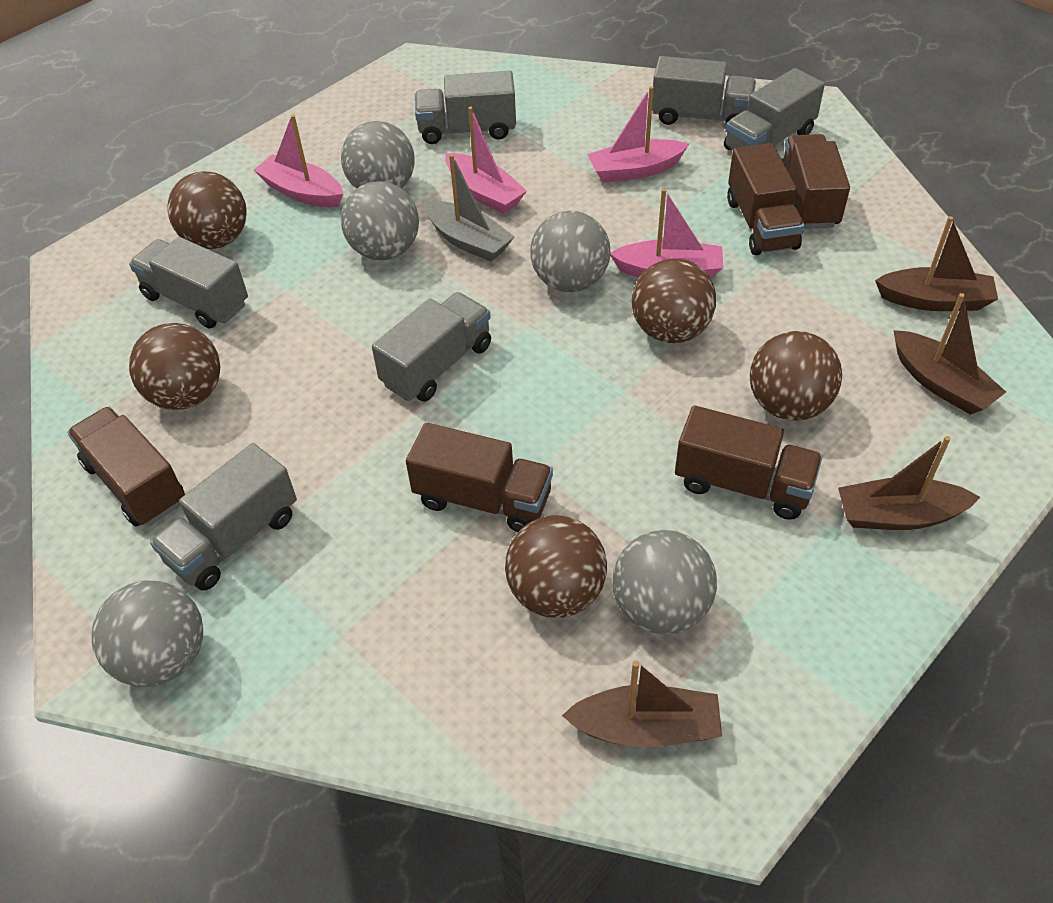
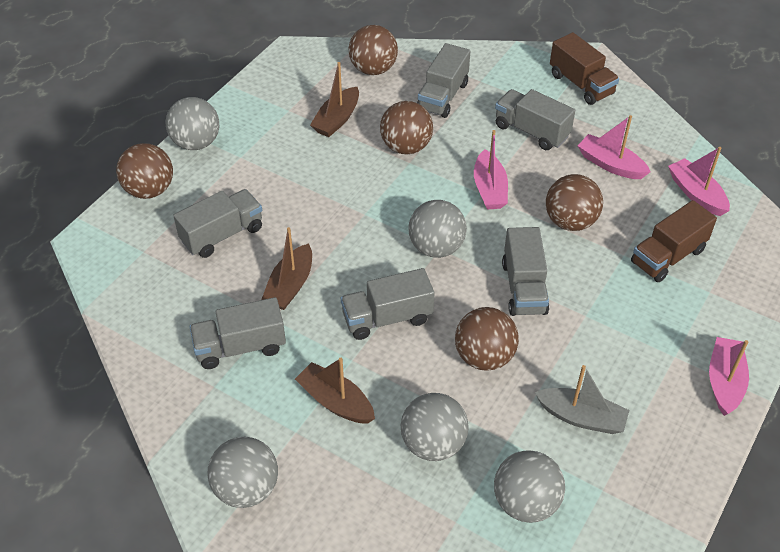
brown boat: [562,661,722,748] [838,436,980,530] [875,216,998,311] [893,293,1006,415] = 4 -> [261,227,312,310] [295,358,375,424] [310,62,359,137] = 3
brown truck: [67,407,185,527] [406,423,553,532] [675,405,823,520] [727,143,805,255] [782,134,850,229] = 5 -> [550,32,619,105] [631,200,717,282] = 2

